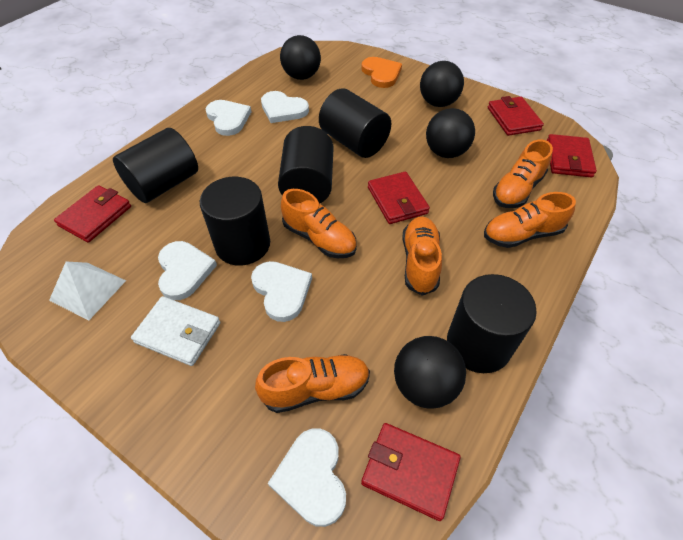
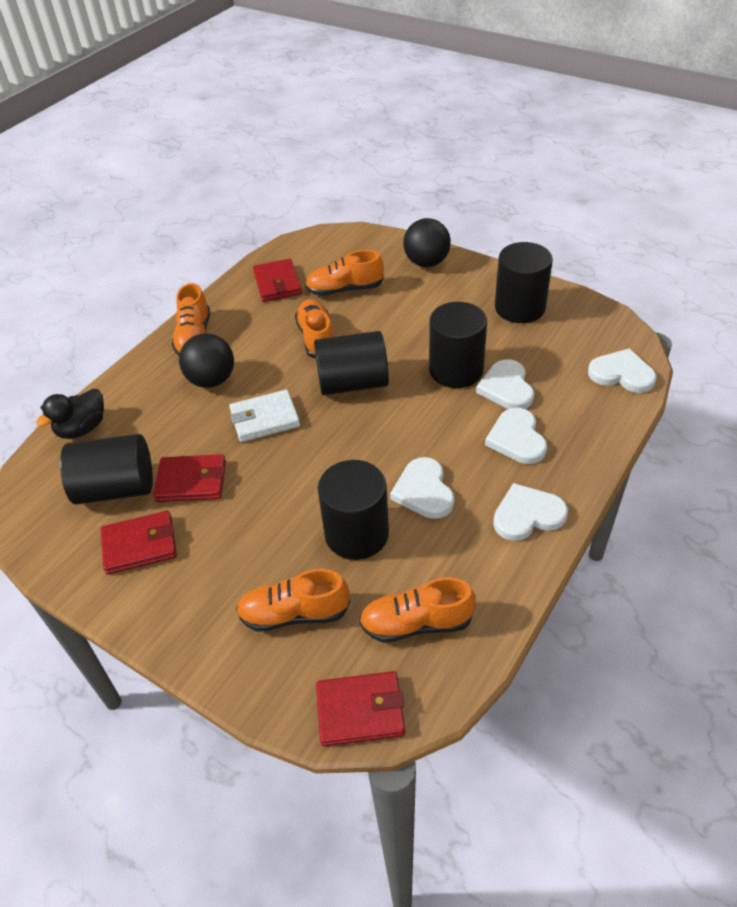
black ball: [280,35,321,80] [394,336,466,409] [420,61,464,107] [426,108,475,158] = 4 -> [179,333,234,388] [403,218,451,267] = 2
black duck: none = 0 -> [36,389,104,439] = 1
orange heart: [361,57,402,88] = 1 -> none = 0
red wallet: [54,185,131,243] [361,423,461,521] [368,172,430,224] [488,96,544,136] [547,134,597,178] = 5 -> [101,511,177,575] [153,454,226,502] [253,259,302,302] [316,671,405,746] = 4
white pyramid: [49,261,126,320] = 1 -> none = 0

